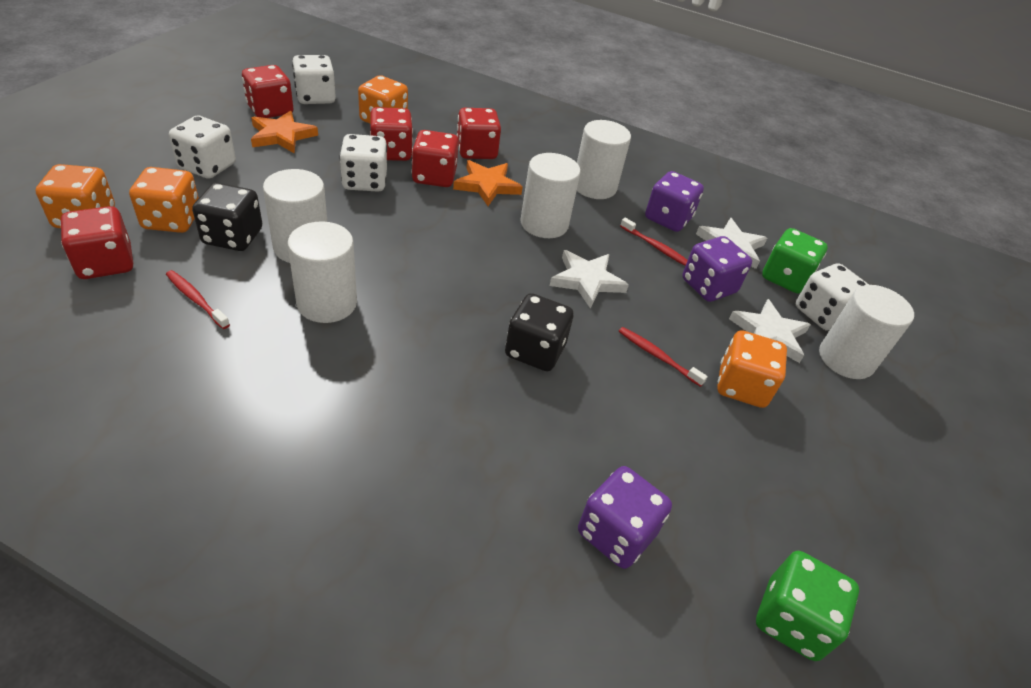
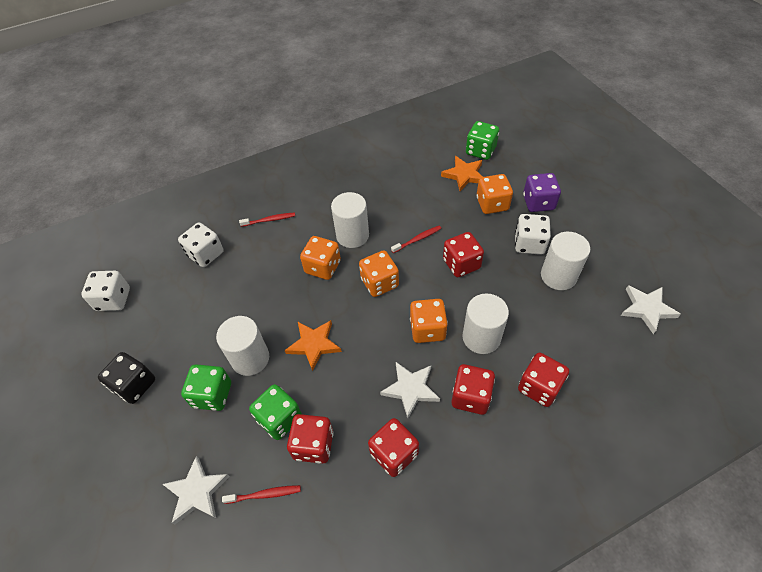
black dice: [192,183,262,251] [505,293,574,371] = 2 -> [98,352,155,404] = 1
green dice: [756,551,859,661] [762,228,828,294] = 2 -> [181,364,231,411] [249,384,302,440] [466,121,499,160] = 3
purple dice: [578,466,672,569] [645,171,704,232] [682,236,752,302] = 3 -> [523,173,561,212] = 1
white cylinder: [263,169,327,263] [288,221,357,323] [520,153,581,238] [577,120,631,199] [819,285,914,379] = 5 -> [216,316,269,376] [331,192,369,248] [463,294,509,354] [541,232,590,290] = 4
white dice: [169,115,236,179] [292,55,336,104] [340,134,387,192] [796,263,869,331] = 4 -> [81,271,130,311] [178,223,224,267] [515,214,551,255] = 3

